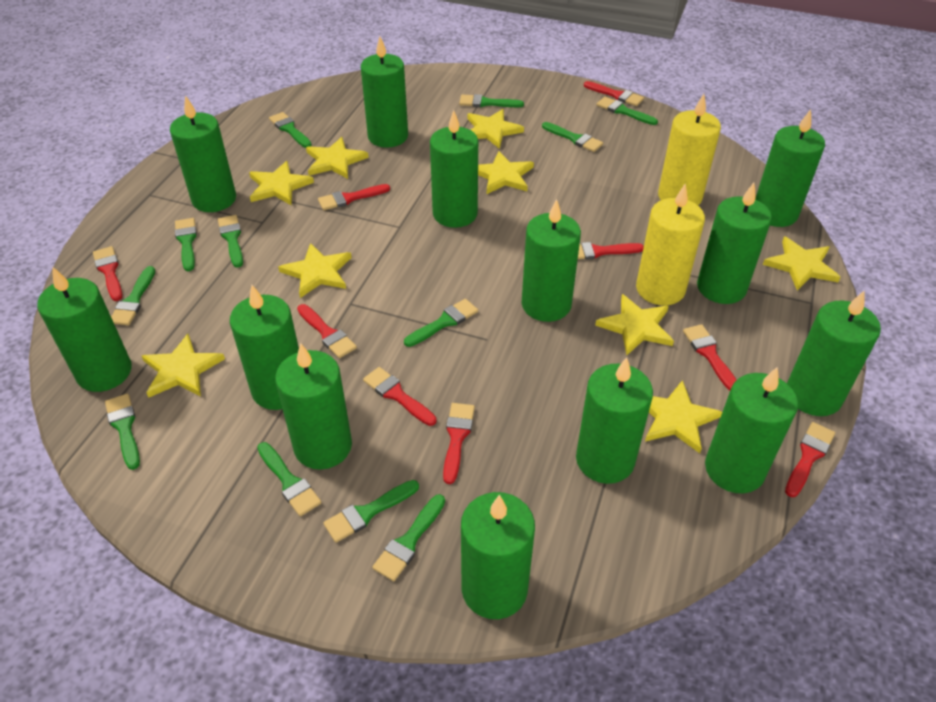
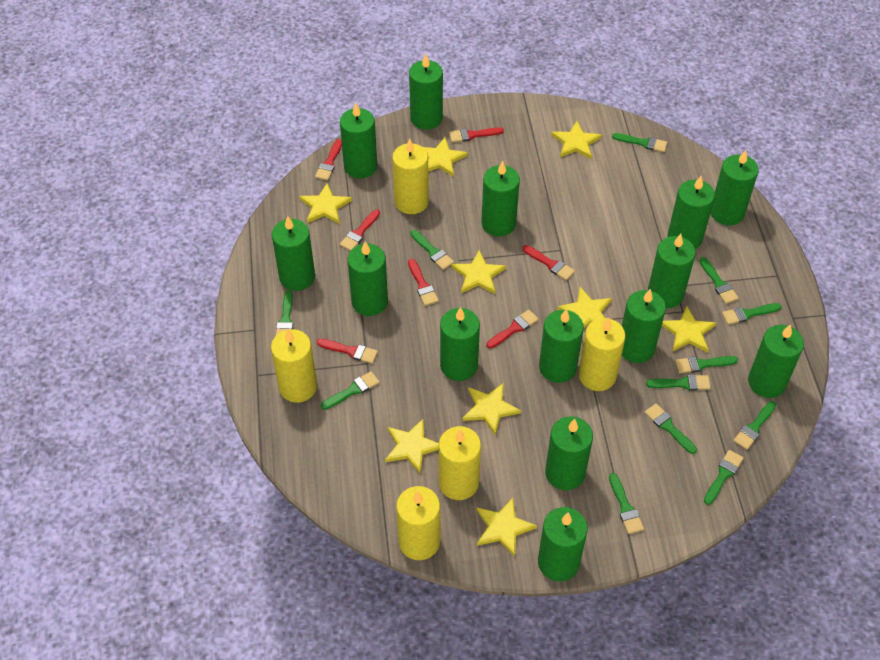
green candle: [37,266,132,392] [170,95,236,212] [230,285,299,410] [275,343,352,470] [361,37,408,148] [430,110,478,228] [461,492,535,619] [522,199,581,322] [576,357,653,484] [697,183,772,304] [705,367,798,493] [755,109,825,227] [787,291,881,416] = 13 -> [272,216,315,291] [340,103,377,179] [348,241,388,316] [409,54,443,130] [440,307,480,381] [481,161,520,237] [538,507,588,581] [539,309,584,383] [545,416,593,490] [622,289,666,363] [648,234,696,308] [668,176,715,249] [711,150,759,226] [748,324,804,398] = 14
red brush: [93,246,122,301] [297,304,357,358] [318,184,390,210] [363,367,436,426] [443,403,475,484] [578,242,644,260] [584,81,644,106] [683,324,736,391] [785,422,835,497] = 9 -> [315,139,342,181] [317,339,378,364] [340,210,380,251] [408,259,439,306] [449,127,504,143] [487,310,539,349] [523,245,575,281] = 7
yellow candle: [636,184,705,306] [658,94,721,205] = 2 -> [271,329,317,403] [392,139,429,214] [396,486,440,560] [439,426,481,500] [579,318,625,391] = 5

